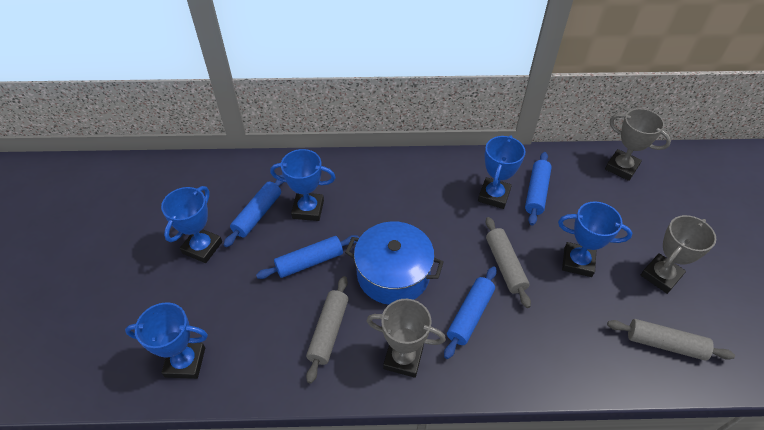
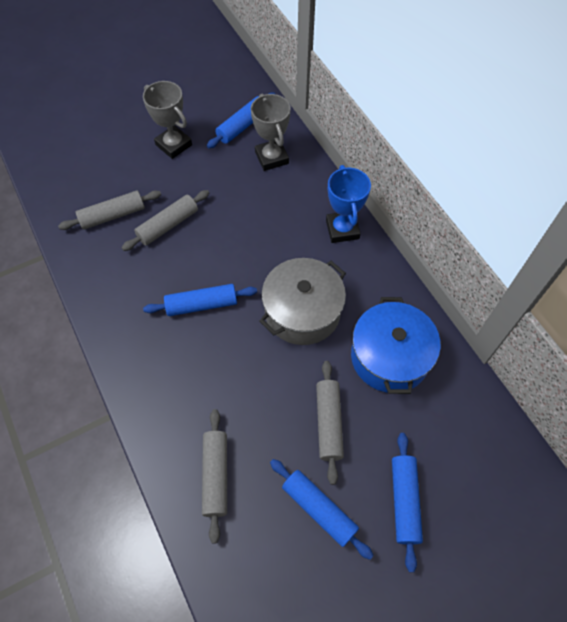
blue trophy: [125,302,208,379] [161,186,222,263] [270,149,336,221] [478,135,526,209] [558,202,632,277] = 5 -> [326,165,371,243] = 1
grey pot: none = 0 -> [259,258,346,345] = 1
grey rolling pin: [306,276,349,383] [486,217,531,308] [607,319,735,361] = 3 -> [58,190,161,230] [122,190,209,251] [202,409,227,544] [316,361,344,485] = 4
grey trophy: [367,299,446,378] [605,108,671,181] [641,215,716,294] = 3 -> [143,81,192,159] [251,94,291,171] = 2

